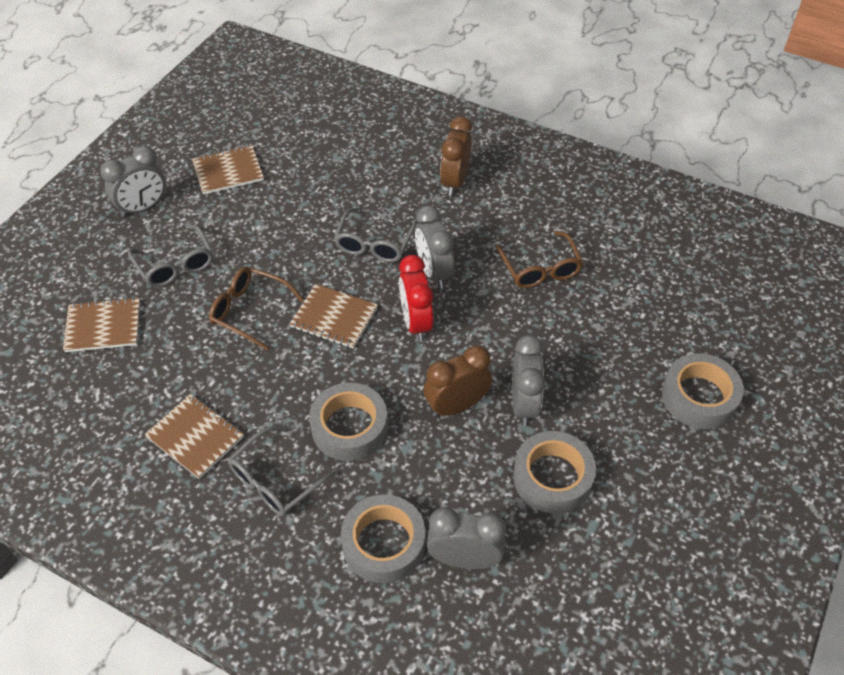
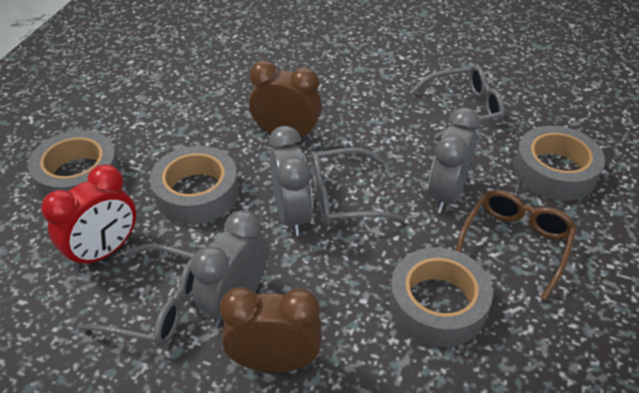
brown glasses: [209,267,304,350] [495,231,583,288] = 2 -> [456,190,577,300] = 1
brown notebook: [63,297,140,352] [145,394,244,479] [192,145,264,195] [290,284,378,349] = 4 -> none = 0
grey clock: [100,146,166,217] [415,205,454,289] [427,507,506,569] [512,335,545,426] = 4 -> [191,210,267,328] [269,126,313,236] [428,107,480,213] = 3

